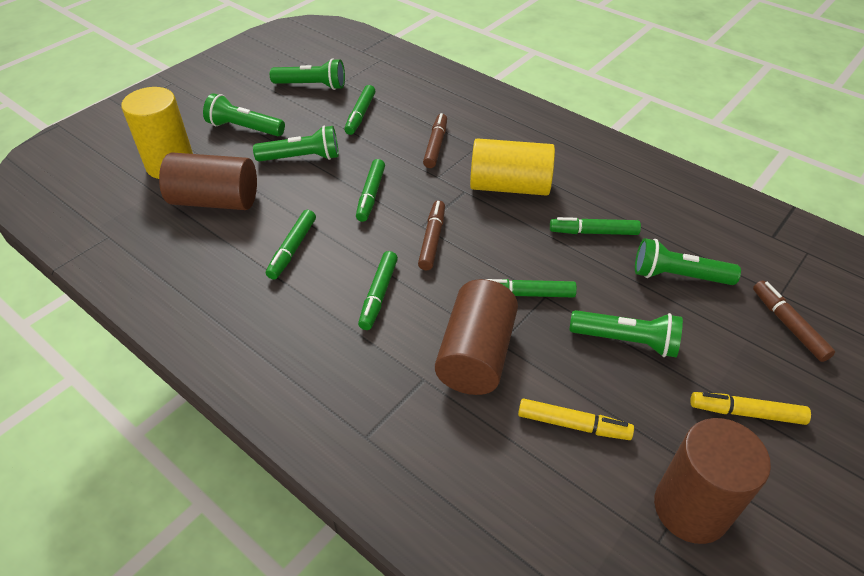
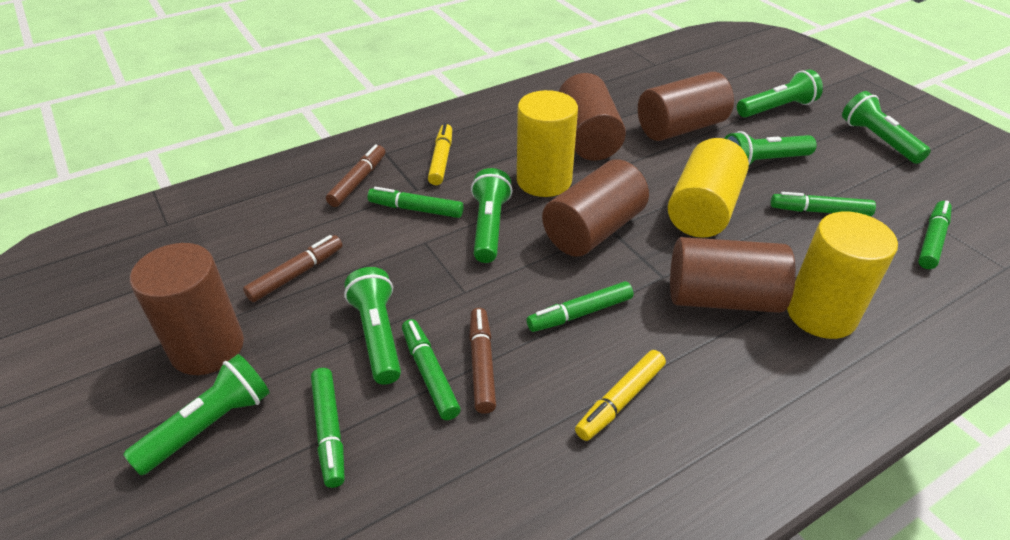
brown cylinder: [159,152,257,210] [435,279,518,395] [654,418,771,544] = 3 -> [130,243,244,375] [542,160,649,257] [559,73,626,161] [638,72,734,141] [670,237,796,313] = 5
green flashlight: [203,93,285,136] [253,126,339,162] [270,58,345,90] [570,310,683,357] [635,238,741,285] = 5 -> [123,354,270,475] [344,267,401,385] [471,168,512,263] [724,131,817,165] [737,69,823,117] [842,91,931,164] = 6
yellow cylinder: [121,87,193,179] [470,138,555,196] = 2 -> [517,90,578,197] [668,138,749,238] [787,212,898,339] = 3

